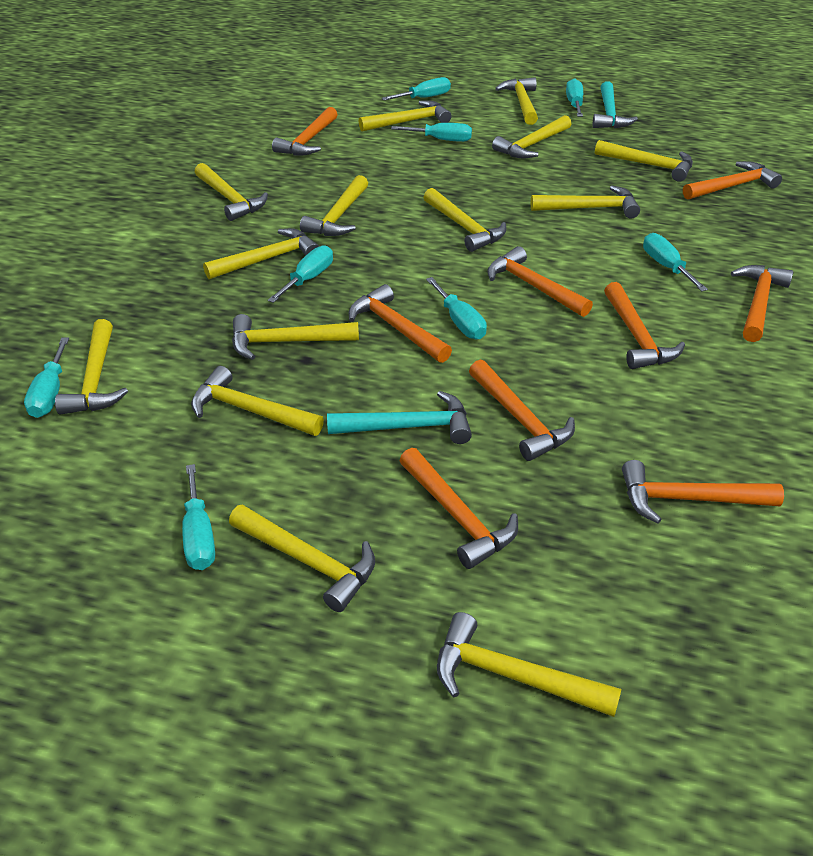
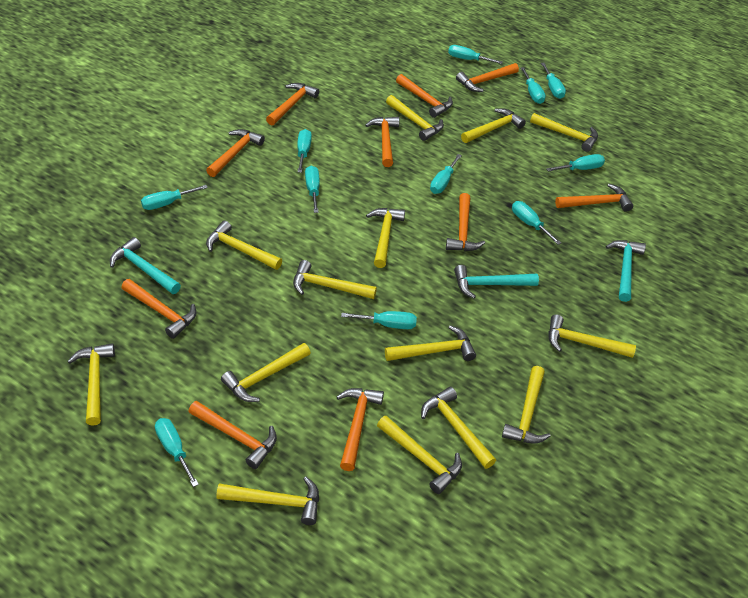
orange hammer: [272,107,338,155] [349,284,452,363] [399,448,518,569] [469,359,575,461] [487,246,593,317] [604,282,685,369] [622,460,784,523] [683,161,782,200] [731,265,793,342] = 9 -> [121,279,196,339] [188,401,277,469] [206,129,265,177] [266,83,319,125] [337,388,384,471] [365,117,399,167] [396,74,453,118] [446,193,485,251] [456,63,519,92] [555,184,633,212] = 10
turquoise hammer: [327,391,472,444] [592,81,638,128] = 2 -> [110,237,181,294] [454,265,539,299] [606,240,646,302] = 3
turquoise screwdriver: [24,338,69,418] [182,464,215,570] [268,245,333,303] [382,77,451,100] [391,123,472,142] [426,277,487,340] [566,78,583,117] [643,233,708,291] = 8 -> [141,185,208,210] [155,418,199,487] [297,129,312,173] [305,166,320,213] [341,311,417,329] [430,154,462,194] [448,45,503,64] [512,201,561,245] [521,67,546,104] [541,63,566,99] [546,154,605,171] = 11

